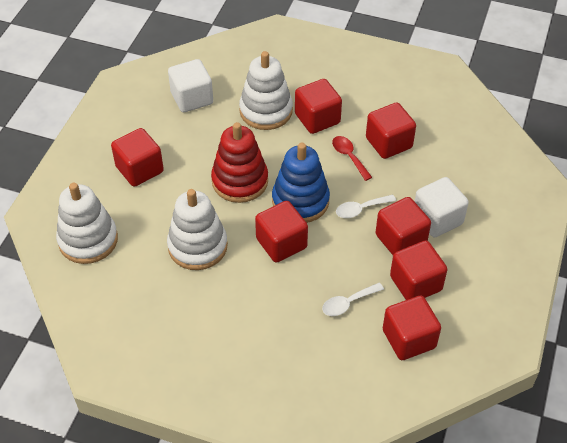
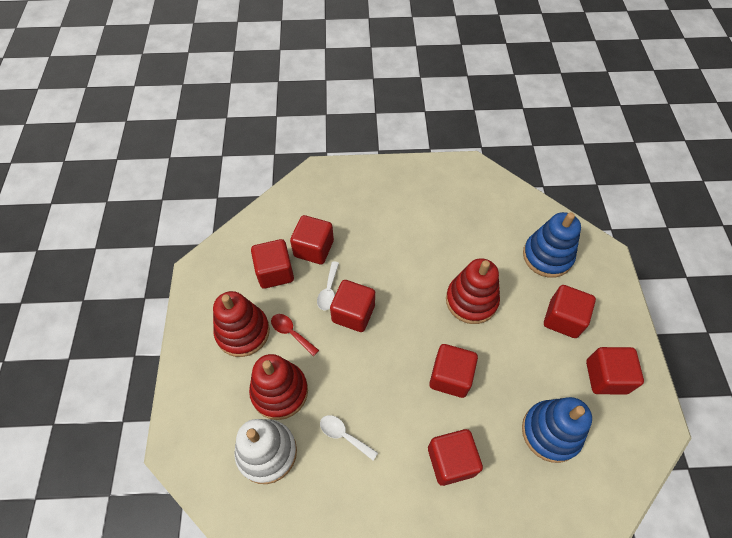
blue stacking toy: [272,143,330,223] = 1 -> [522,397,592,463] [523,212,581,278] = 2
red stacking toy: [211,122,268,203] = 1 -> [213,291,270,357] [249,354,308,420] [446,258,500,324] = 3
white cube: [168,59,213,112] [414,177,469,237] = 2 -> none = 0
white stacking toy: [56,183,118,264] [167,189,228,270] [239,51,293,130] = 3 -> [234,419,297,484] = 1

